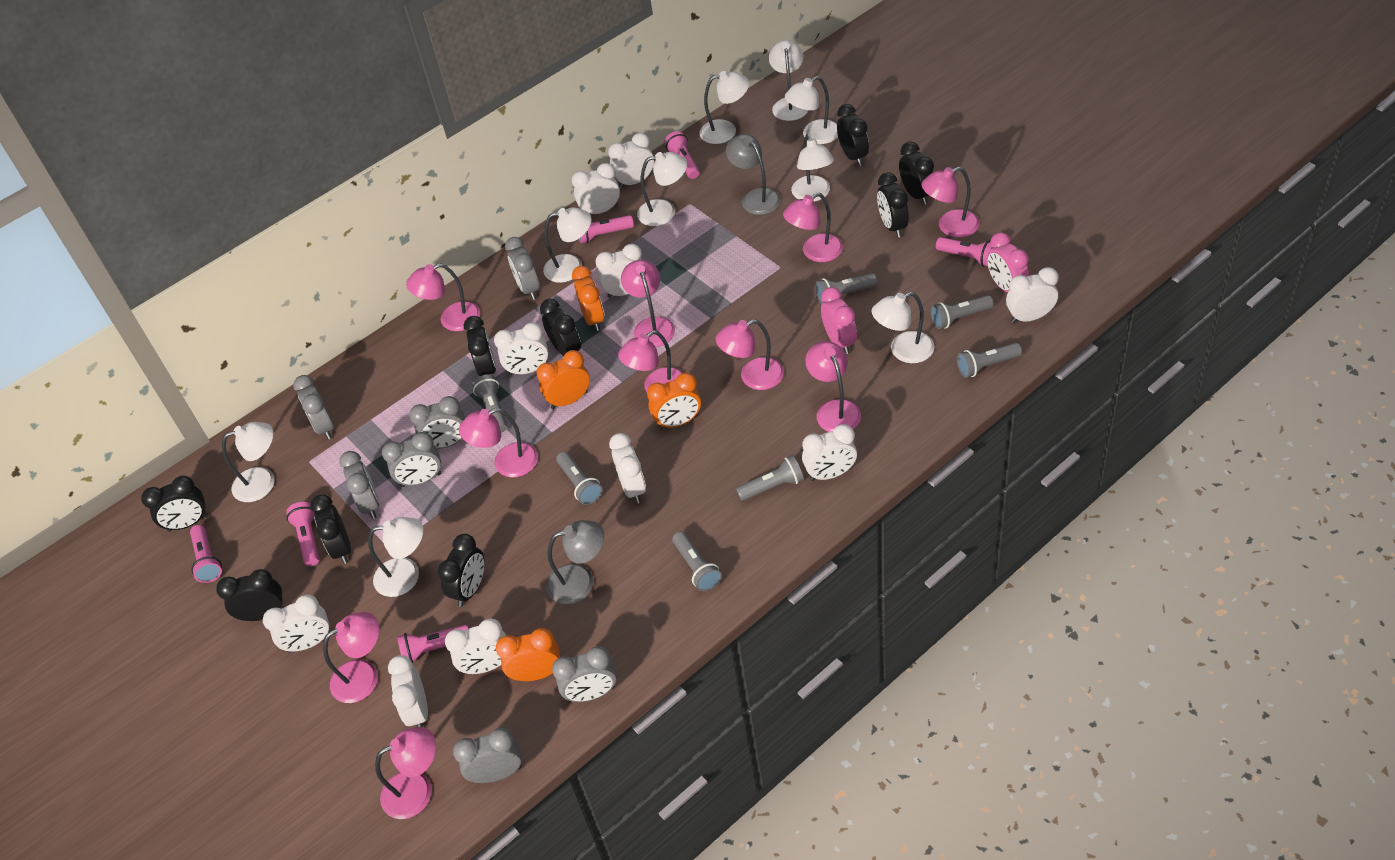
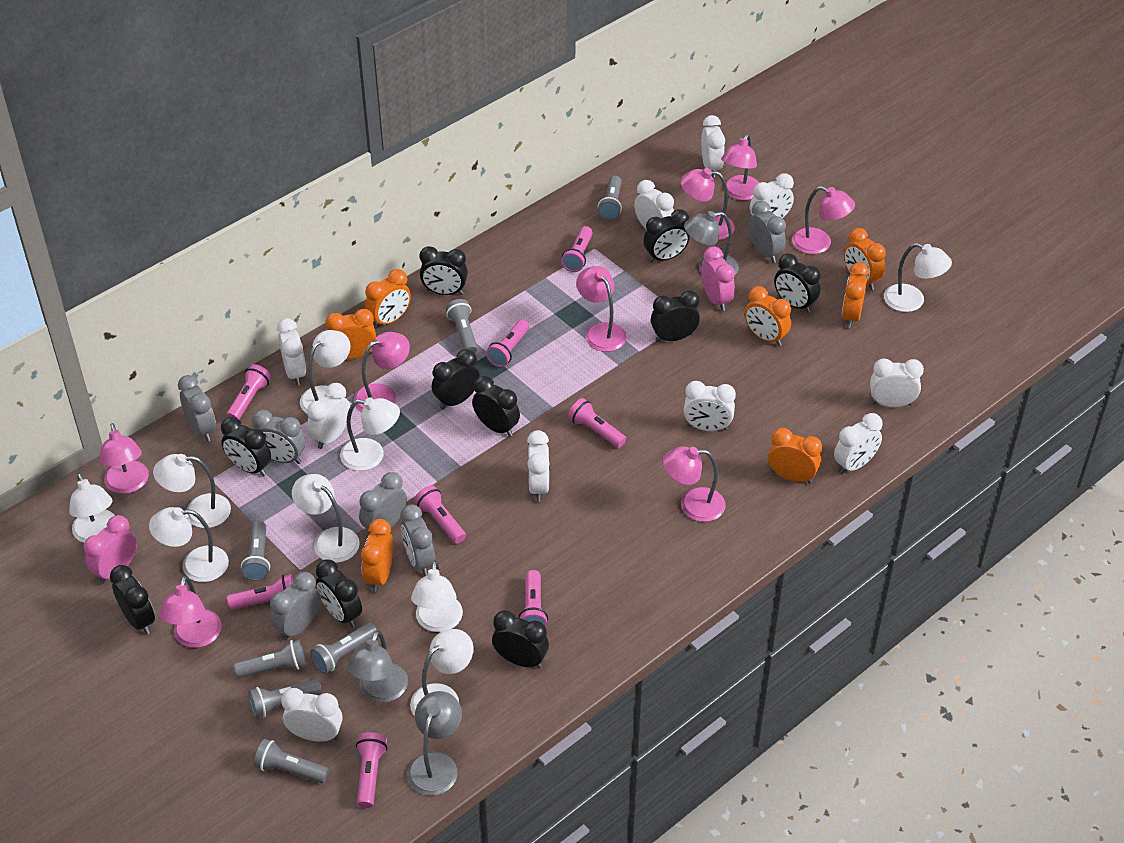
black clock: [141,476,209,532] [216,569,284,621] [310,494,351,564] [437,534,485,607] [464,316,496,376] [540,299,581,356] [837,104,869,166] [877,172,909,237] [899,142,934,205] = 9 -> [110,565,155,634] [221,417,271,477] [316,559,362,628] [420,246,468,295] [432,349,480,410] [472,376,520,437] [492,610,549,668] [644,209,690,263] [651,290,700,342] [774,253,820,313] = 10
grey clock: [293,375,334,440] [339,451,380,519] [382,432,442,487] [409,396,465,449] [453,728,522,783] [505,237,540,300] [552,646,617,702] = 7 -> [178,375,216,442] [252,410,305,464] [270,572,321,641] [359,472,407,529] [400,504,435,576] [748,201,786,263] = 6
grey lamp: [546,520,604,604] [726,134,781,215] = 2 -> [347,630,408,703] [407,691,462,796] [684,211,739,275] = 3
orange clock: [496,628,560,681] [537,350,590,409] [572,266,605,331] [647,373,701,429] = 4 -> [325,309,376,359] [361,519,393,592] [365,269,411,329] [745,286,791,346] [768,428,822,484] [842,262,869,328] [844,228,886,290] = 7
pink flashlight: [190,525,222,583] [286,502,319,566] [397,625,468,663] [579,215,634,243] [665,131,699,179] [936,237,993,267] = 6 -> [227,364,271,419] [227,574,293,610] [356,732,387,808] [414,485,466,544] [486,319,529,367] [518,570,548,628] [561,226,593,272] [568,398,626,448] = 8
pink lamp: [323,612,379,703] [375,727,436,819] [406,263,480,331] [459,408,538,478] [618,330,683,392] [621,260,675,347] [716,319,784,390] [783,193,843,262] [805,341,861,432] [922,167,979,238] = 10 -> [99,423,149,494] [159,576,222,648] [354,332,410,412] [576,266,627,352] [662,447,726,522] [680,168,735,240] [721,134,760,200] [792,186,855,254] = 8

